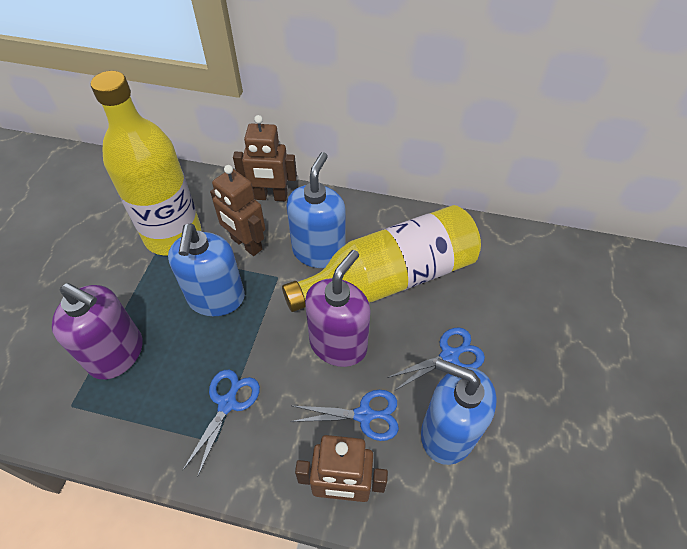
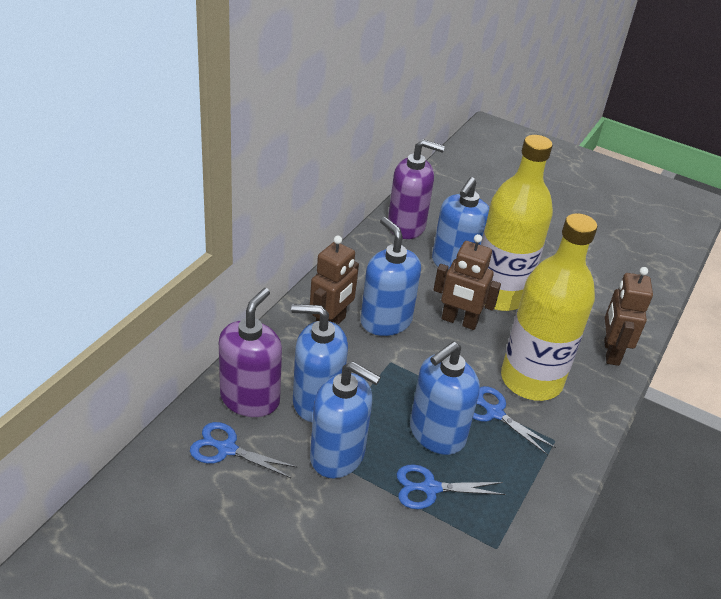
blue soap dispenser: [168,224,245,316] [287,152,346,268] [421,358,497,465] = 3 -> [291,304,348,422] [310,362,381,478] [360,217,421,336] [410,342,480,455] [432,177,489,270] = 5

